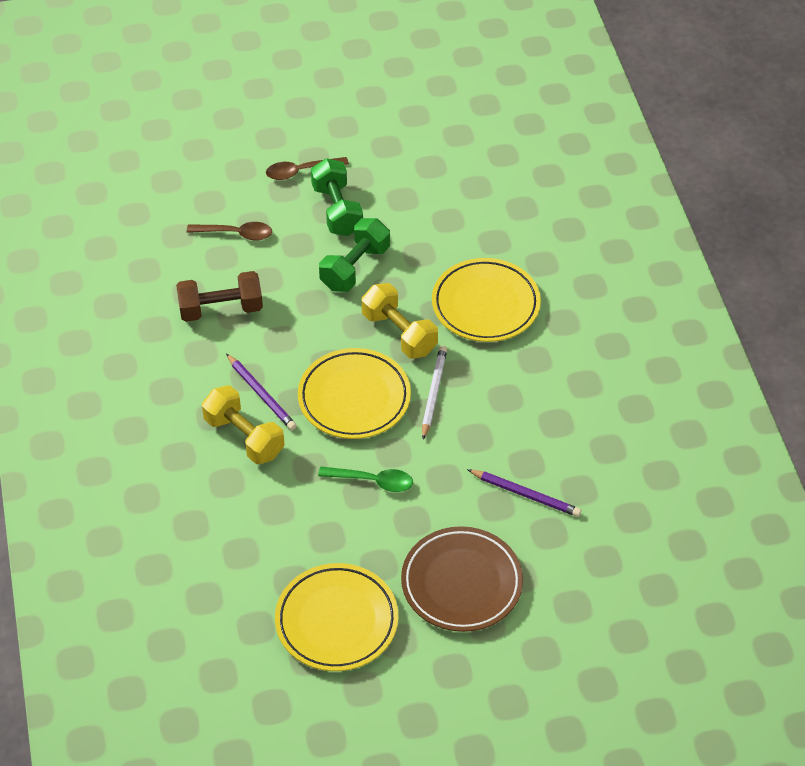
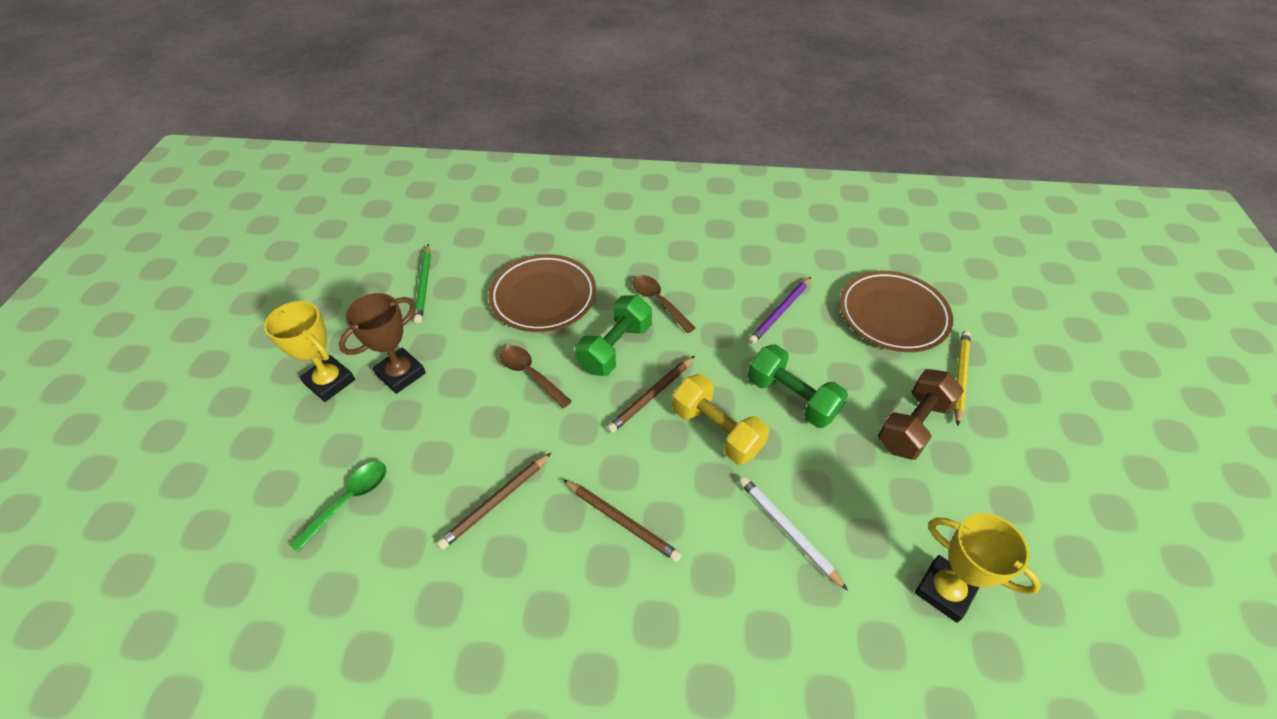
brown pencil: none = 0 -> [437,453,551,550] [563,479,681,562] [607,356,695,433] = 3
brown plate: [401,526,523,632] = 1 -> [488,254,596,332] [840,271,953,352] = 2
brown trophy: none = 0 -> [339,293,426,394] = 1
green pencil: none = 0 -> [414,244,431,323] = 1
purple pencil: [226,353,297,430] [467,469,581,517] = 2 -> [748,277,811,344] = 1
yellow dumbbell: [202,385,285,464] [361,283,438,359] = 2 -> [672,374,769,464] = 1
yellow pencil: none = 0 -> [954,331,971,426] = 1
yellow plate: [275,563,398,671] [298,348,411,439] [432,258,541,342] = 3 -> none = 0
yellow trophy: none = 0 -> [264,301,355,402] [915,513,1041,623] = 2

